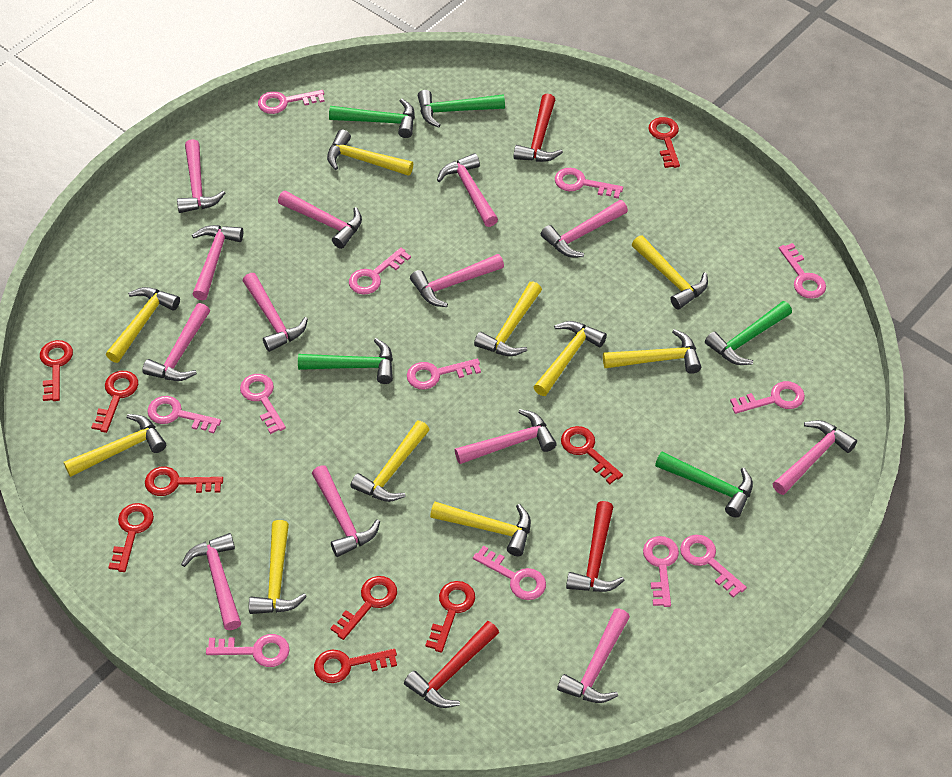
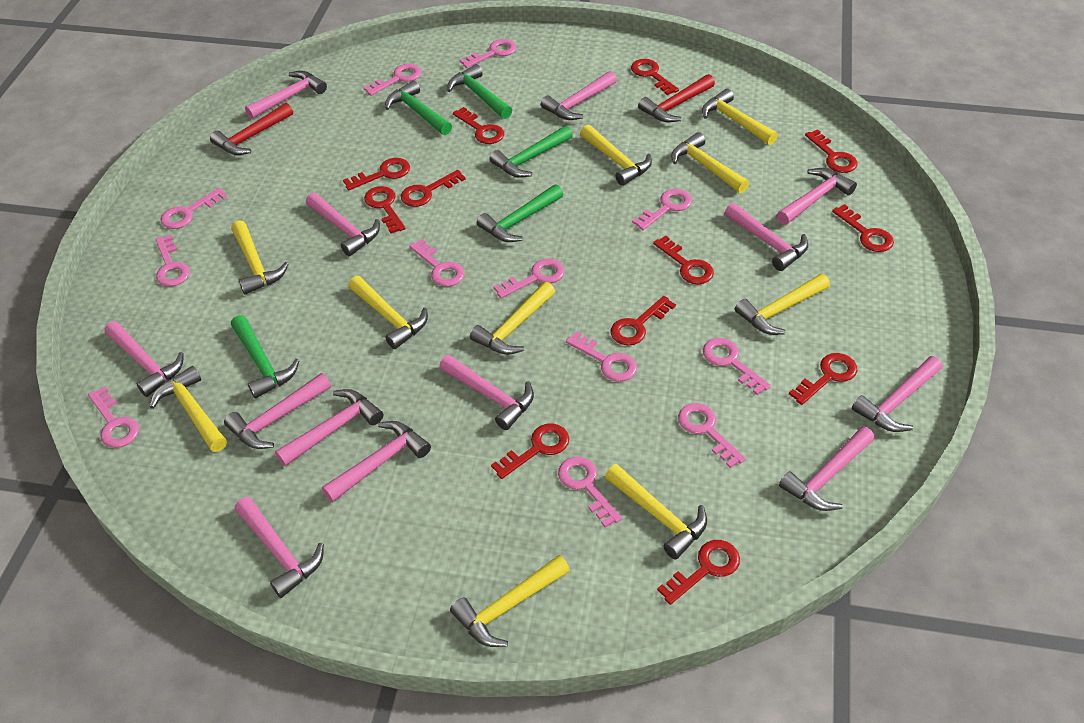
red hammer: [404,621,499,708] [514,94,563,162] [566,501,625,592] = 3 -> [210,103,293,155] [638,74,715,122] = 2
red key: [40,340,73,401] [91,371,138,433] [108,503,154,572] [145,467,223,496] [314,649,397,683] [330,576,397,640] [425,581,475,653] [561,426,623,484] [648,117,680,168] = 9 -> [343,158,410,190] [364,186,406,234] [401,170,466,207] [453,107,504,144] [491,423,569,479] [611,296,676,345] [631,59,679,95] [653,236,714,284] [657,540,740,605] [789,353,857,405] [805,129,857,173] [832,204,894,252] = 12

